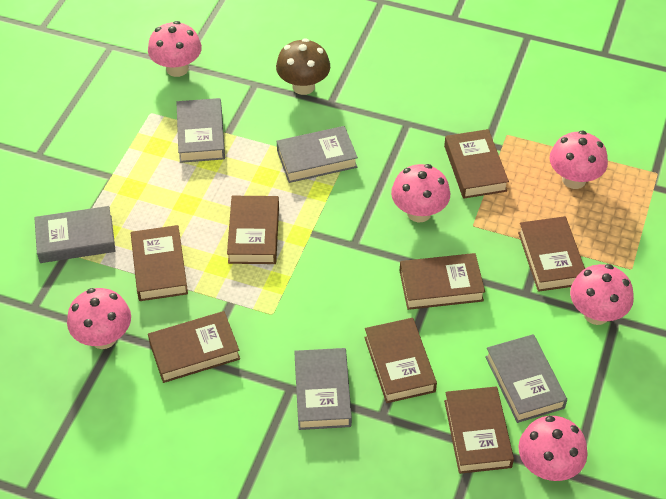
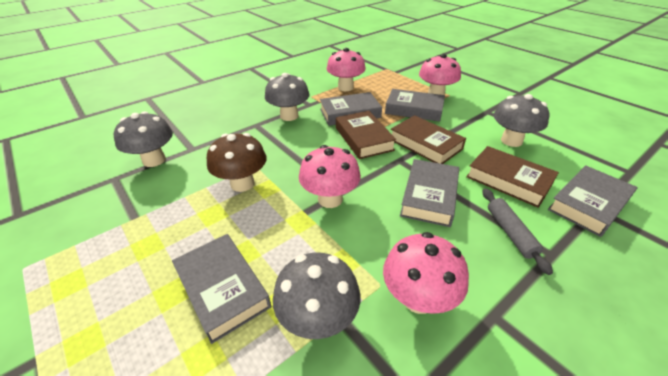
brown book: [131,225,188,301] [148,311,240,383] [227,196,279,264] [364,318,437,403] [400,253,485,310] [444,129,509,199] [444,386,514,474] [518,216,585,292] = 8 -> [336,111,396,159] [391,115,466,164] [466,146,559,208] = 3
grey mushroom: none = 0 -> [114,111,173,167] [265,73,310,121] [273,252,360,339] [493,94,550,147] = 4
grey rolling pin: none = 0 -> [483,189,553,275] = 1
pink mushroom: [67,288,131,349] [148,21,202,77] [391,164,450,222] [519,416,588,481] [550,130,608,189] [570,264,634,325] = 6 -> [299,145,361,208] [327,48,366,91] [383,232,469,314] [419,54,461,95] = 4

